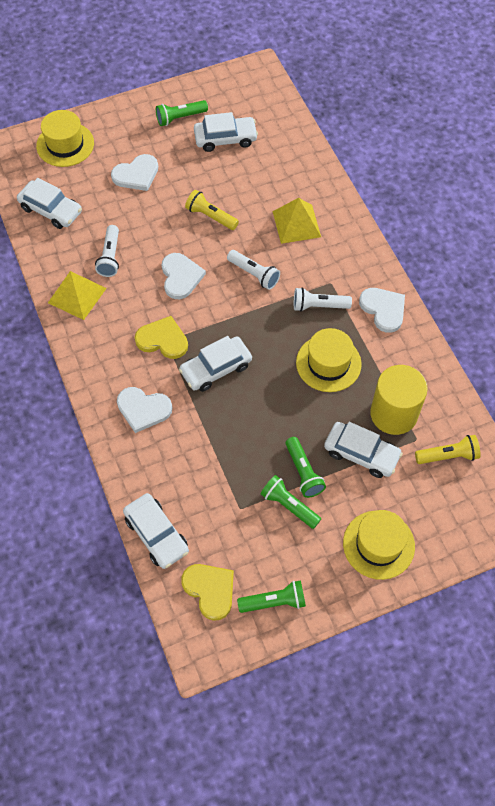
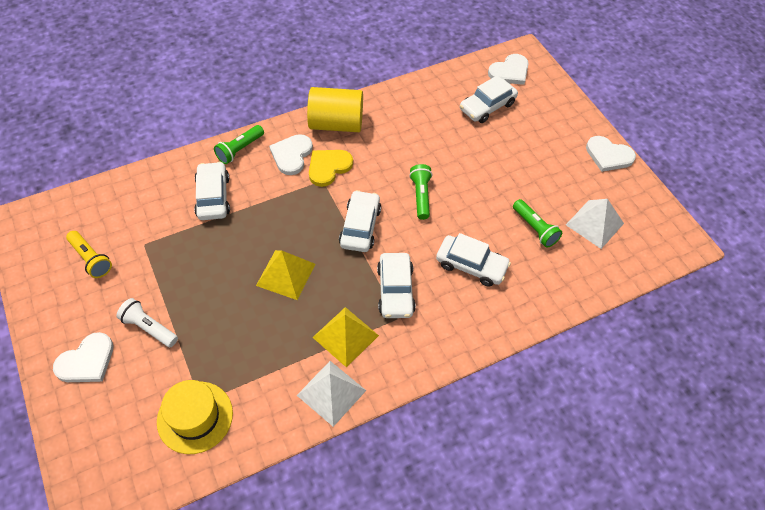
green flashlight: [156,100,208,126] [237,580,306,613] [261,475,321,529] [286,437,326,498] = 4 -> [214,125,264,164] [409,164,432,220] [513,199,562,248] = 3
white flashlight: [95,225,119,277] [227,250,280,290] [294,287,352,312] = 3 -> [116,298,178,347] = 1
white pyramid: none = 0 -> [297,361,366,427] [566,199,624,249] = 2
yellow flashlight: [185,190,239,230] [415,435,480,464] = 2 -> [66,231,112,278] = 1
yellow hat: [36,110,94,167] [296,328,362,392] [343,510,415,580] = 3 -> [157,380,233,454] = 1
yellow heart: [135,316,188,359] [181,564,234,621] = 2 -> [309,150,353,187] = 1

